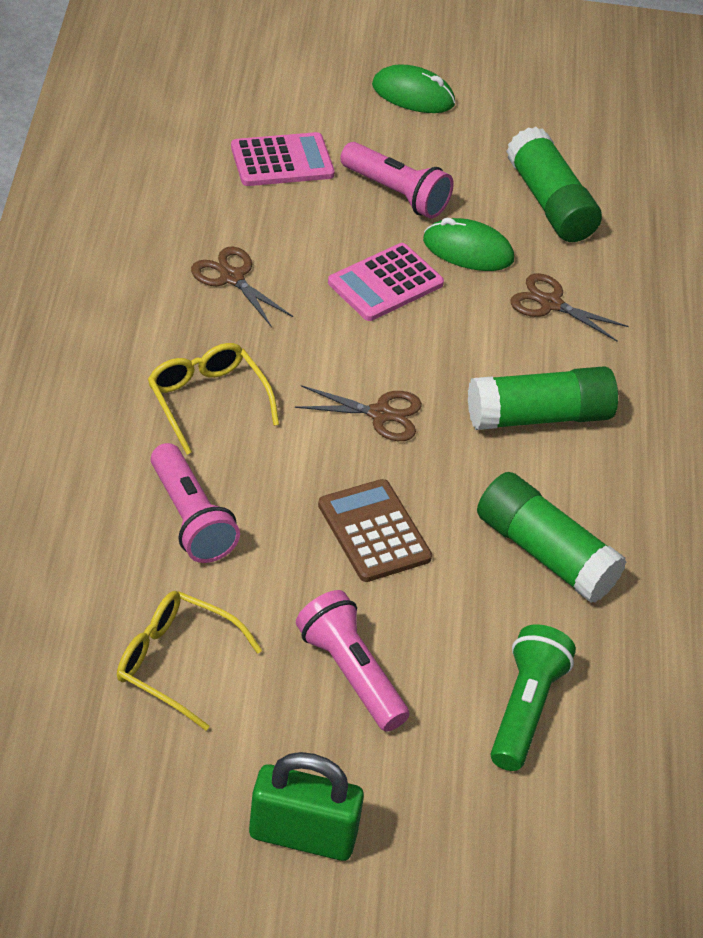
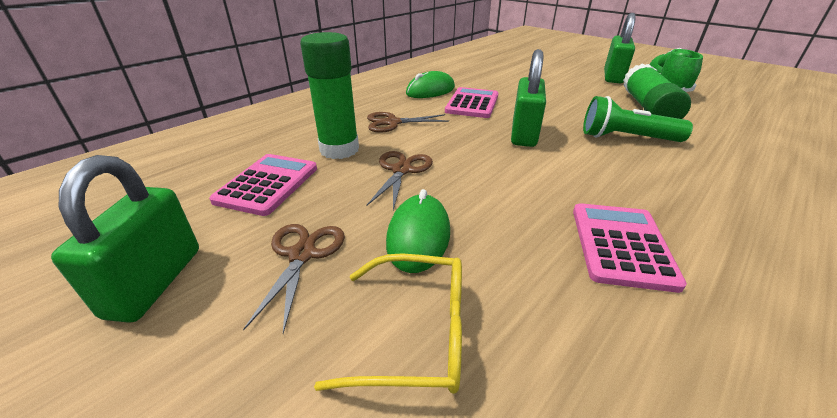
brown calculator: [318,479,432,582] = 1 -> none = 0
green glue stick: [468,367,618,430] [477,472,627,603] [506,127,602,242] = 3 -> [300,32,359,159] [623,64,691,119] = 2
green padlock: [249,752,364,861] = 1 -> [51,155,199,323] [511,49,546,147] [604,13,635,83] = 3
green shoe: none = 0 -> [649,48,703,92] = 1
pink calculator: [231,132,335,186] [328,243,444,321] = 2 -> [209,154,317,216] [445,87,498,118] [573,203,687,293] = 3
pink flashlight: [151,443,240,563] [296,590,409,732] [340,142,454,219] = 3 -> none = 0
yellow glasses: [117,591,262,731] [148,343,279,455] = 2 -> [314,254,462,394] = 1

